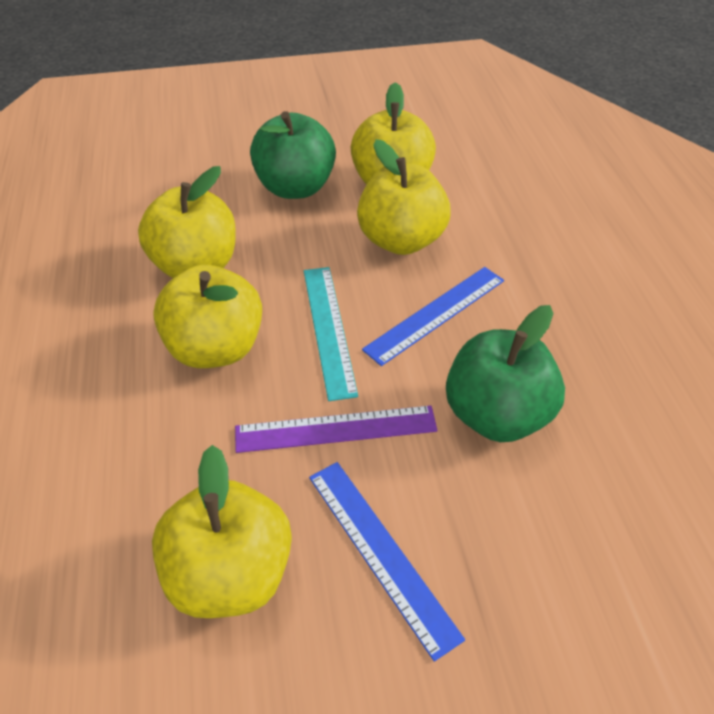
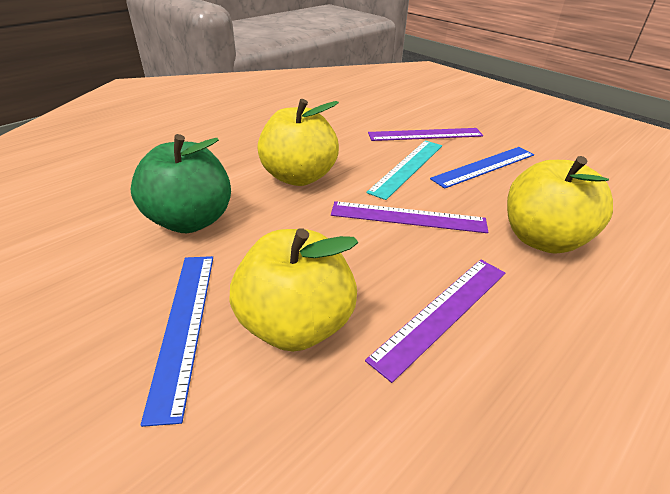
green apple: [250,111,336,199] [446,305,565,442] = 2 -> [131,134,231,233] = 1
purple ruler: [235,405,438,453] = 1 -> [331,201,488,233] [365,259,505,383] [368,128,483,141] = 3
yellow apple: [138,166,236,278] [152,445,292,618] [153,265,262,368] [351,82,436,185] [357,139,451,255] = 5 -> [229,228,358,352] [257,99,339,186] [507,156,613,254] = 3

